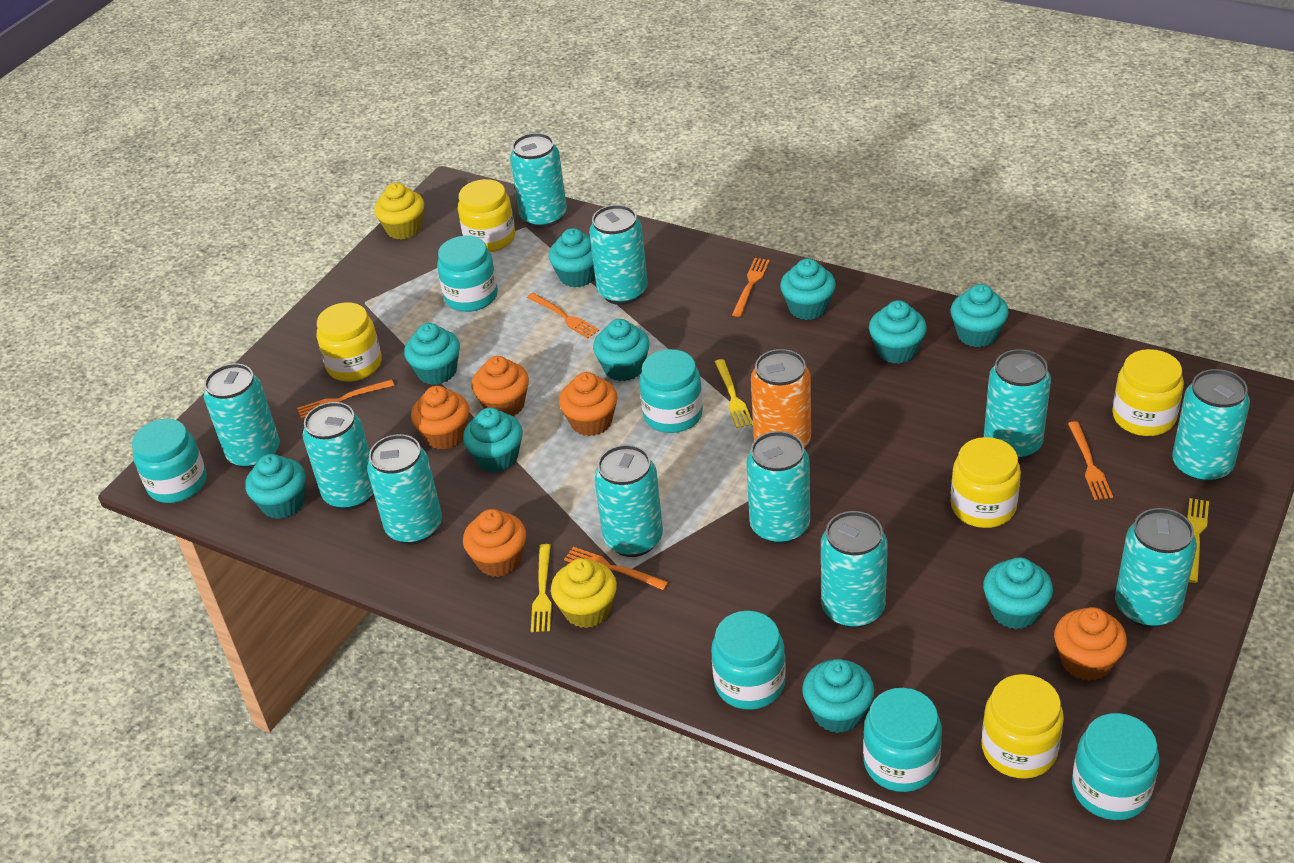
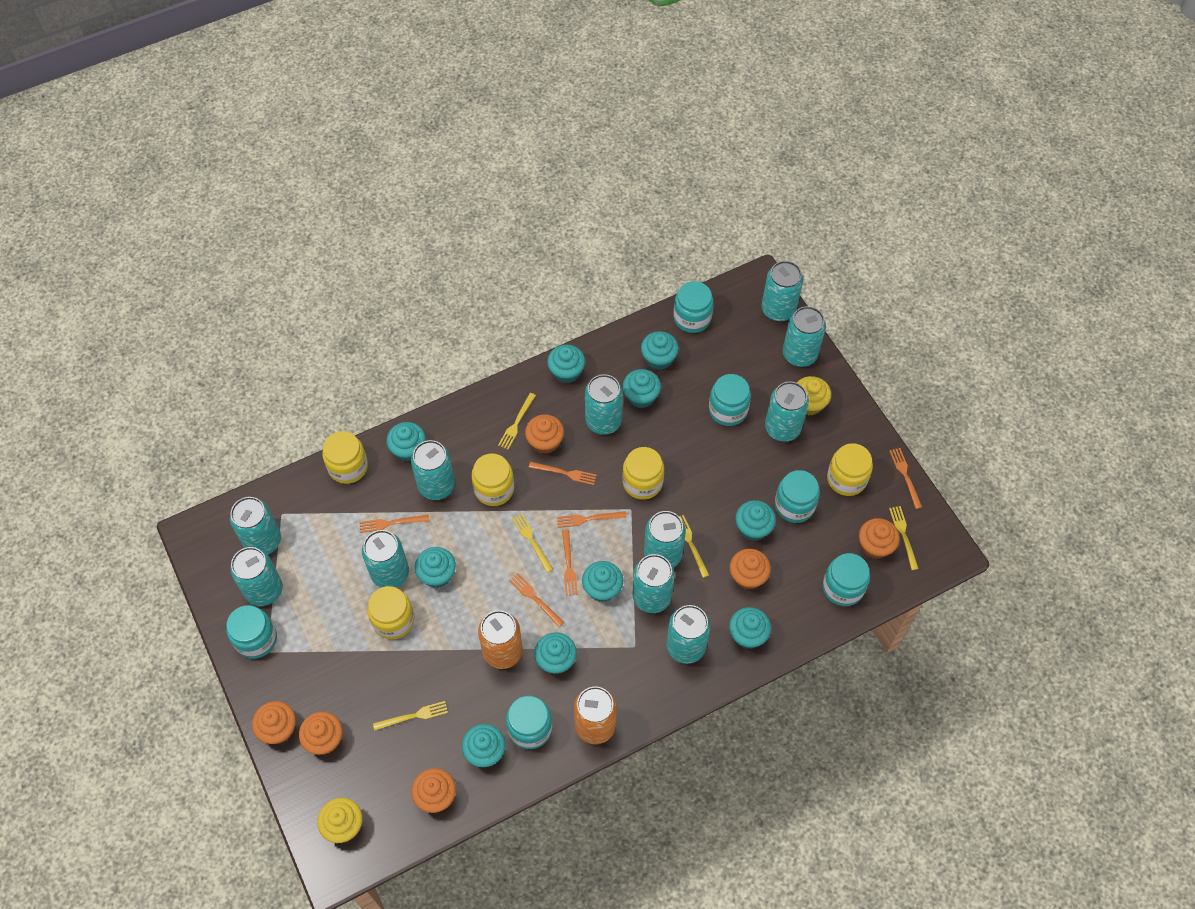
orange can: [751,349,811,448] = 1 -> [478,610,523,669] [574,687,617,744] = 2
orange cupcake: [411,386,469,450] [463,509,526,577] [472,356,529,416] [559,372,618,436] [1054,607,1127,681] = 5 -> [252,701,296,744] [299,712,343,755] [411,768,456,813] [525,414,564,454] [730,549,771,590] [859,518,900,559] = 6
orange fork: [297,379,394,419] [527,293,599,339] [564,547,668,590] [732,258,770,317] [1068,421,1113,500] = 5 -> [359,515,429,533] [509,573,564,627] [529,462,597,485] [557,511,627,528] [562,529,578,596] [889,448,922,509] = 6
yellow fork: [531,544,552,632] [715,359,753,428] [1187,498,1209,583] = 3 -> [373,701,448,731] [498,393,536,449] [512,513,553,573] [679,515,709,578] [889,506,919,570] = 5

